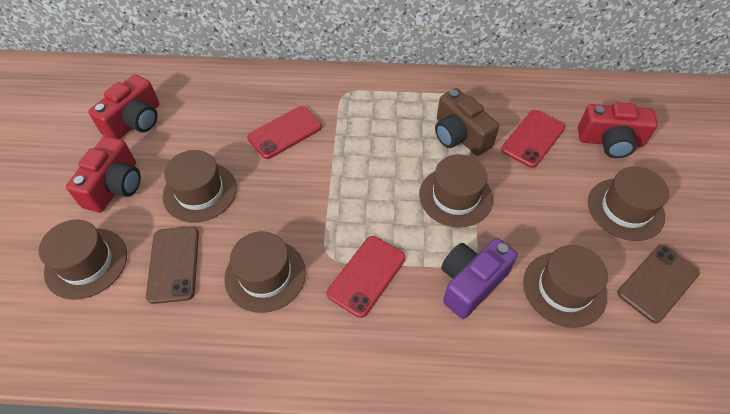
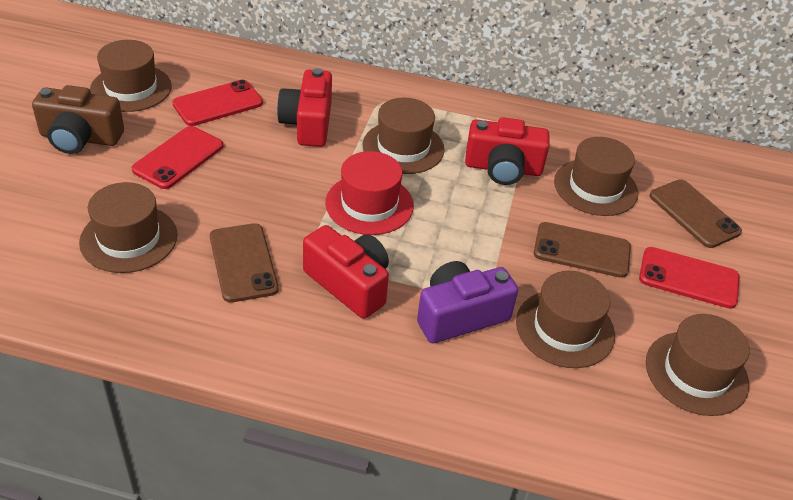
brown phone: [146,226,199,304] [618,245,700,323] = 2 -> [210,223,279,303] [534,222,631,278] [649,179,742,248] = 3
red hat: none = 0 -> [325,151,414,235] = 1

